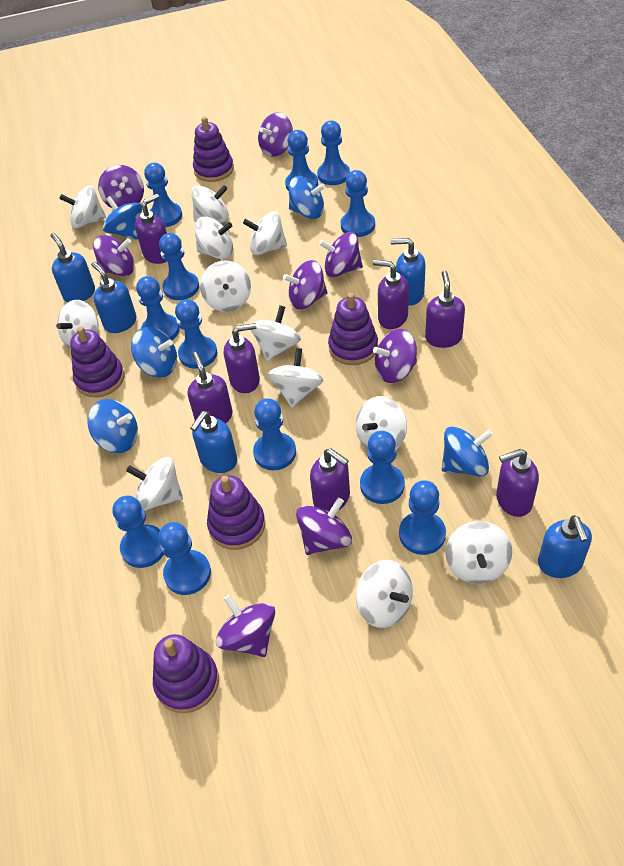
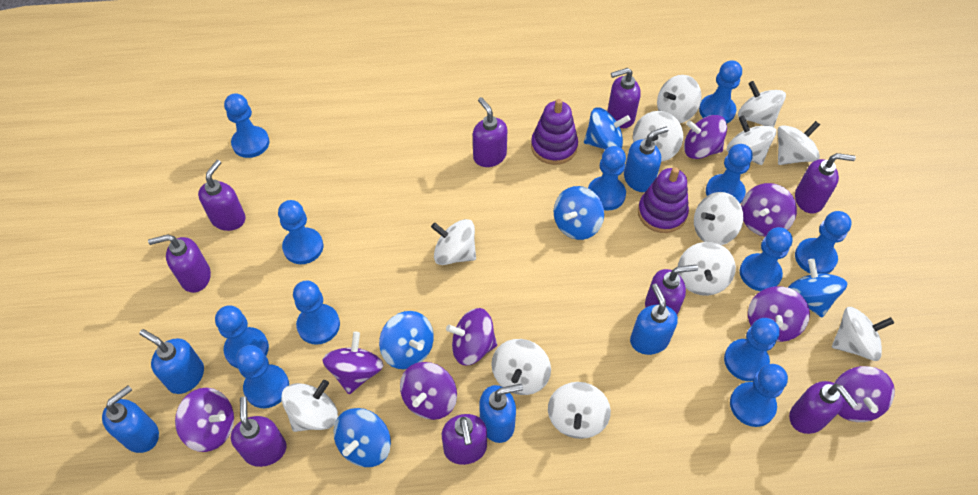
purple soap dispenser: [135,194,167,264] [188,352,233,424] [224,323,260,393] [310,448,350,511] [373,260,409,329] [425,270,465,348] [496,449,539,517] = 7 -> [148,234,211,293] [198,160,246,231] [230,397,287,467] [442,414,487,465] [473,97,507,167] [607,68,641,128] [645,265,698,315] [789,381,858,434] [795,153,856,214] = 9
purple stacking toy: [70,326,124,397] [153,634,219,713] [193,117,234,182] [207,475,265,550] [328,293,378,365] = 5 -> [531,99,578,165] [638,167,689,233] = 2

